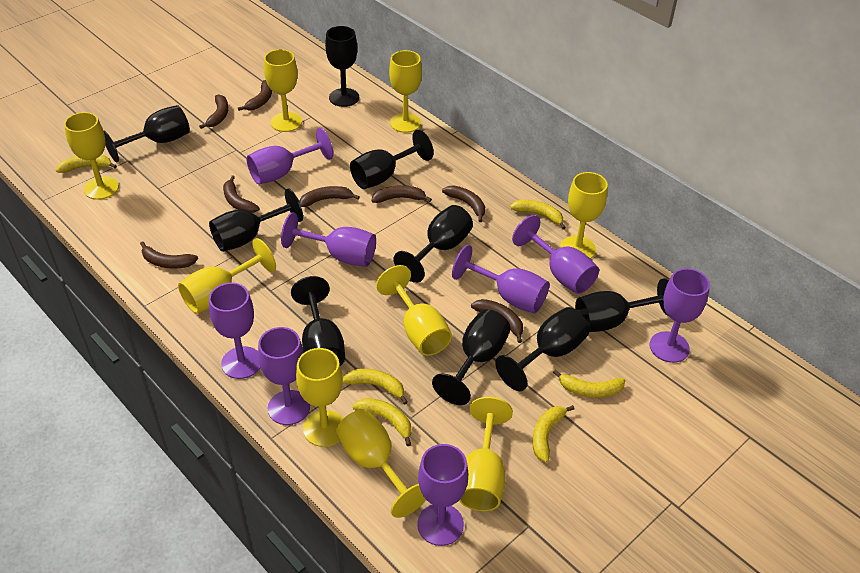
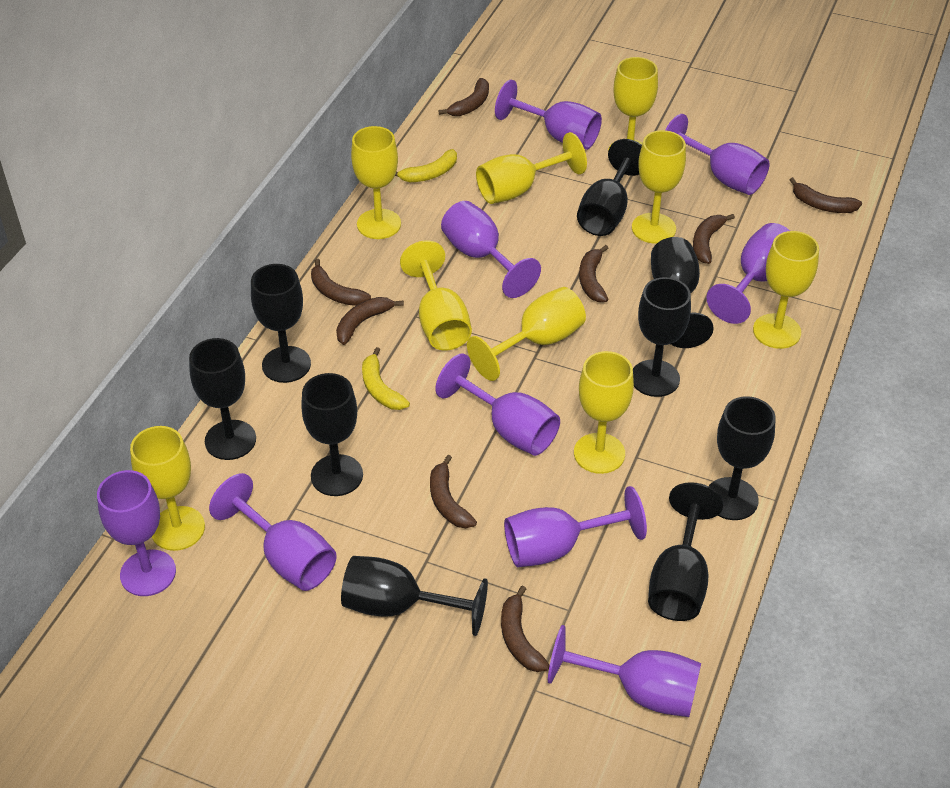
purple goblet: [209,283,260,379] [247,128,333,185] [258,327,310,425] [281,212,376,267] [417,444,468,546] [452,245,549,314] [512,215,599,294] [650,268,710,363] = 8 -> [97,470,176,596] [209,473,337,591] [435,353,560,456] [441,201,541,298] [495,80,602,150] [504,486,647,567] [548,625,701,717] [665,114,769,195] [706,223,790,324] = 9
yellow banana: [56,155,117,173] [343,369,408,405] [353,398,412,446] [510,200,566,229] [532,405,575,463] [553,370,625,397] = 6 -> [362,347,410,410] [395,149,457,182] = 2

